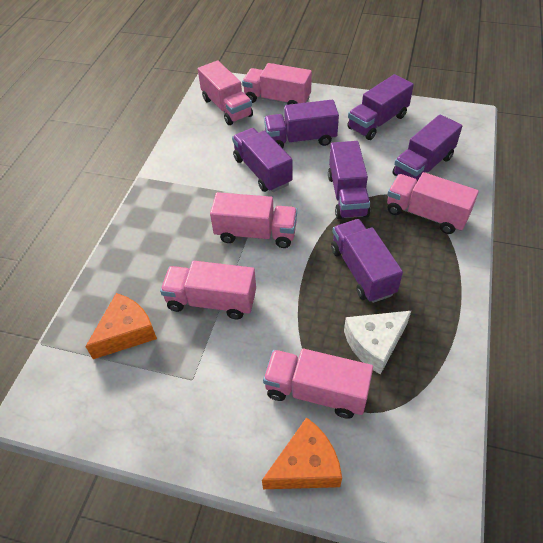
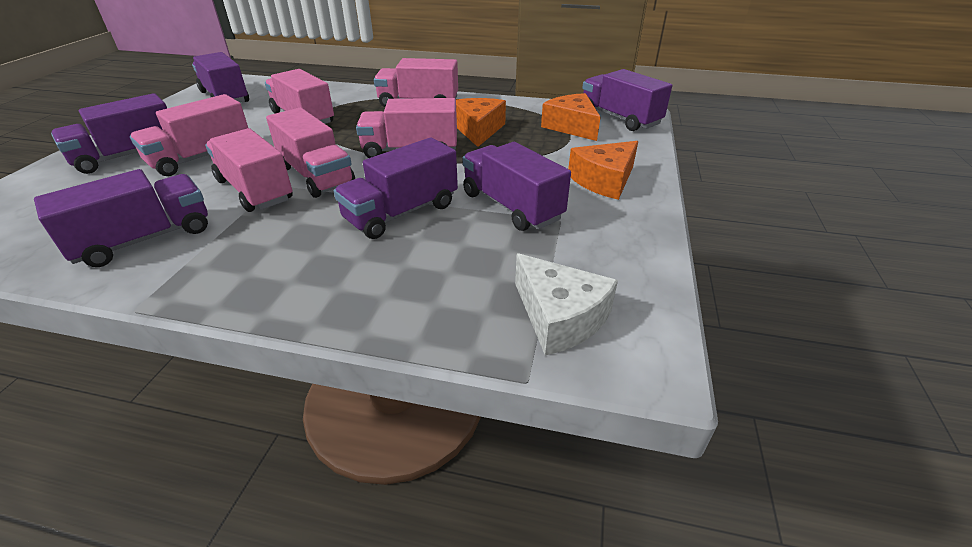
orange cheese: [85,293,157,359] [262,417,342,489] = 2 -> [456,98,506,147] [541,93,601,141] [568,141,638,200] = 3

